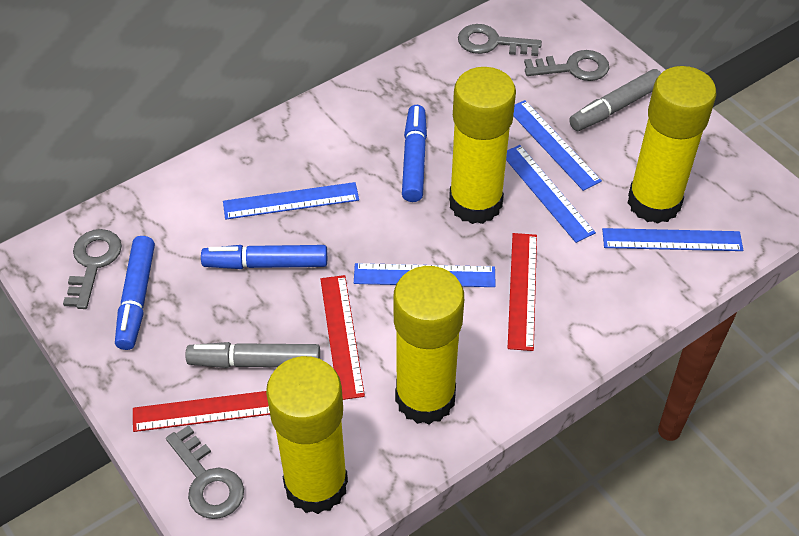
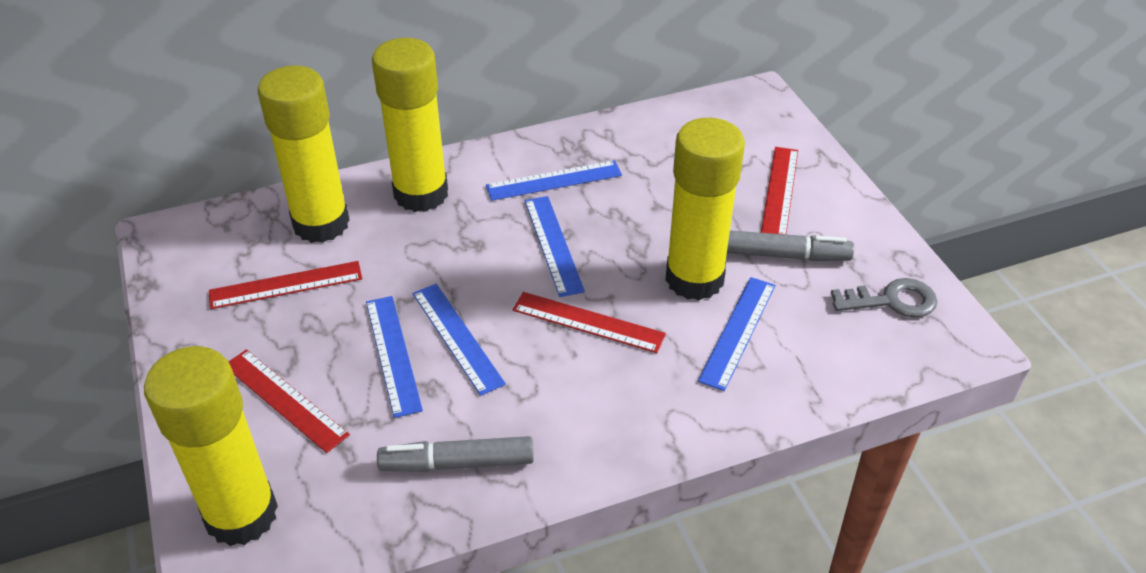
blue marker: [115,236,155,350] [201,245,327,269] [402,105,427,202] = 3 -> none = 0
grey key: [63,229,122,309] [166,425,244,519] [458,24,542,56] [524,50,609,81] = 4 -> [831,278,937,317] = 1
red ruler: [133,391,270,432] [320,275,365,400] [508,233,537,351] = 3 -> [209,261,362,309] [229,349,350,453] [513,292,666,353] [761,147,798,235] = 4

